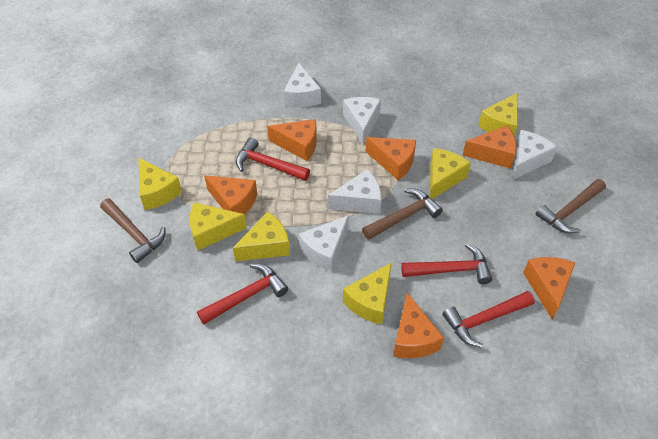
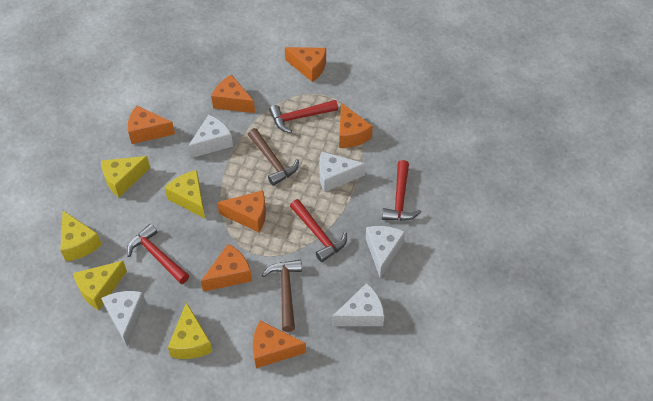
brown hammer: [100,198,166,263] [362,189,443,240] [536,179,606,233] = 3 -> [248,128,299,186] [262,260,302,332] = 2
orange cheese: [204,175,257,214] [267,119,317,161] [365,137,416,180] [393,293,444,358] [462,126,516,169] [523,257,575,319] = 6 -> [128,106,175,144] [201,244,252,292] [211,75,255,113] [217,190,266,232] [253,321,306,368] [285,47,326,82] [339,103,373,148] = 7
yellow cheese: [138,157,182,210] [190,202,247,250] [233,212,290,262] [343,262,392,325] [430,148,471,199] [478,93,518,136] = 6 -> [60,211,102,261] [73,261,127,310] [101,156,150,197] [165,170,205,218] [168,302,213,359] = 5

